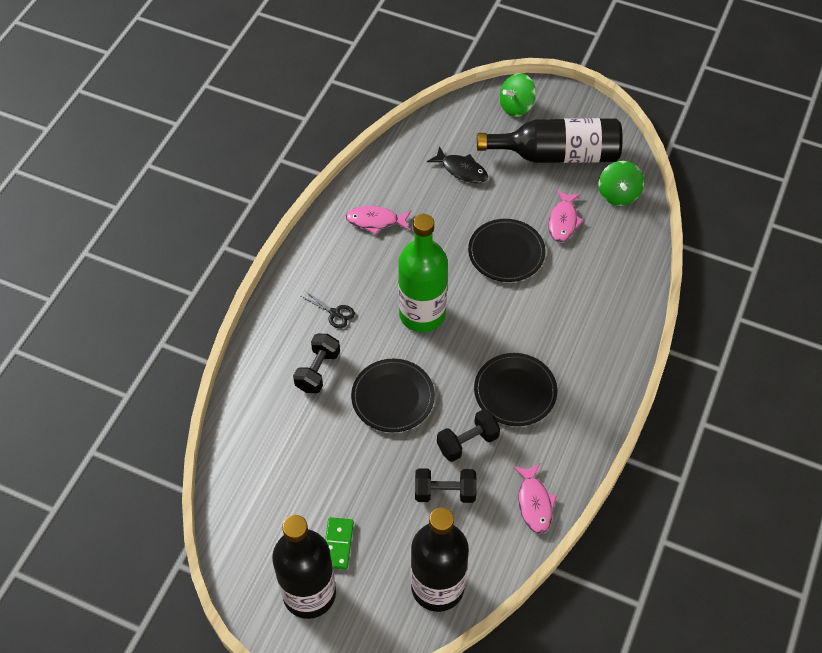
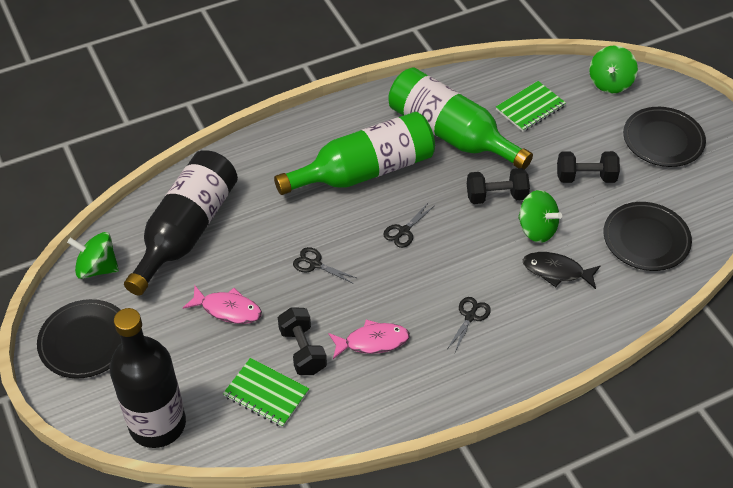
black bottle: [272,515,336,619] [411,507,469,612] [477,118,623,163] = 3 -> [109,308,186,448] [124,150,238,296] = 2
black scissors: [301,291,355,329] = 1 -> [293,247,356,283] [383,203,434,248] [447,297,491,352] = 3
green bottle: [398,214,448,332] = 1 -> [274,112,435,195] [388,67,533,170] = 2
green domino: [325,517,354,570] = 1 -> none = 0
green notebook: none = 0 -> [223,358,309,427] [496,81,566,132] = 2
green spinning top: [500,73,536,117] [599,161,644,206] = 2 -> [67,232,119,279] [518,190,562,243] [589,46,638,93] = 3
pink fish: [346,206,411,235] [513,463,557,534] [548,190,584,242] = 3 -> [183,286,262,324] [328,320,410,359] = 2

